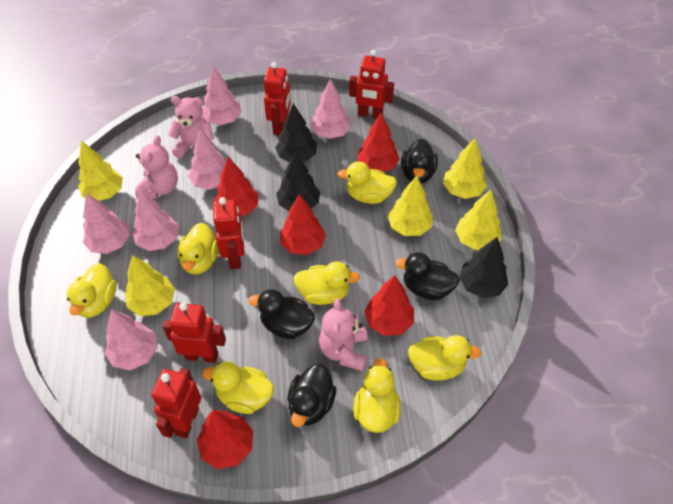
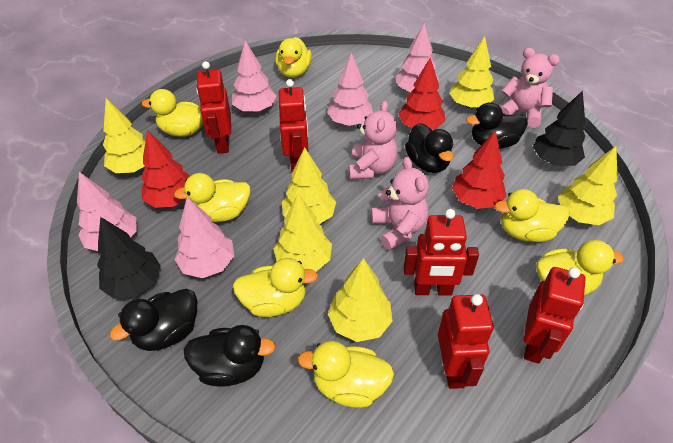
black tree: [275,103,317,162] [276,152,320,211] [459,237,508,298] = 3 -> [97,217,161,299] [533,90,585,166] = 2
pink tree: [83,193,130,254] [105,309,158,370] [132,190,179,251] [188,129,226,190] [202,66,242,125] [310,79,351,139] = 6 -> [77,172,136,251] [175,197,235,278] [232,41,276,113] [327,53,373,126] [395,23,439,92] = 5
red tree: [197,410,253,469] [214,157,258,216] [280,194,326,255] [357,113,400,172] [364,275,414,336] = 5 -> [141,130,190,208] [398,58,445,129] [452,130,507,209] = 3
yellow tree: [78,141,123,201] [125,255,175,316] [388,176,433,236] [443,138,487,199] [455,190,502,250] = 5 -> [103,98,146,173] [273,193,332,271] [282,147,336,224] [328,258,393,342] [449,36,495,108] [558,146,617,225] = 6

